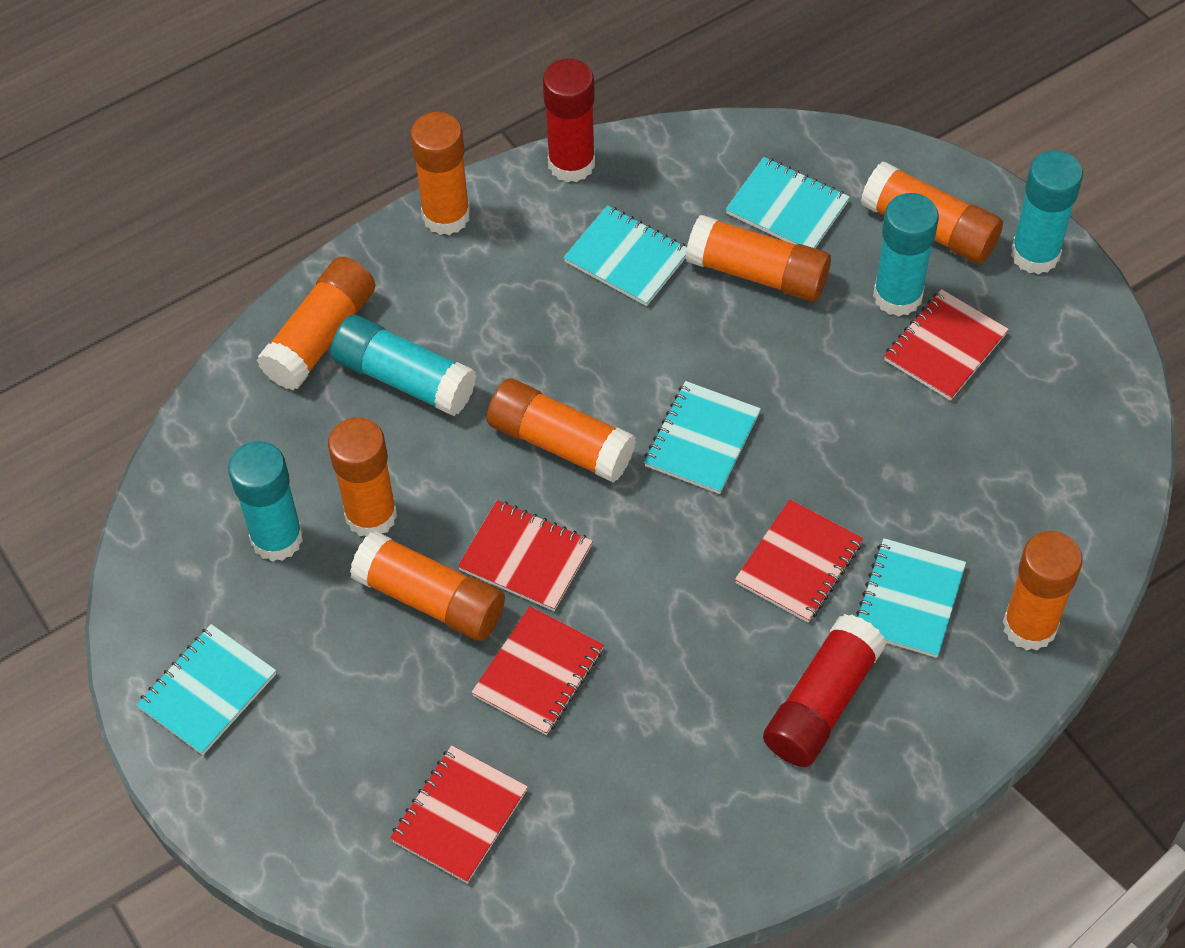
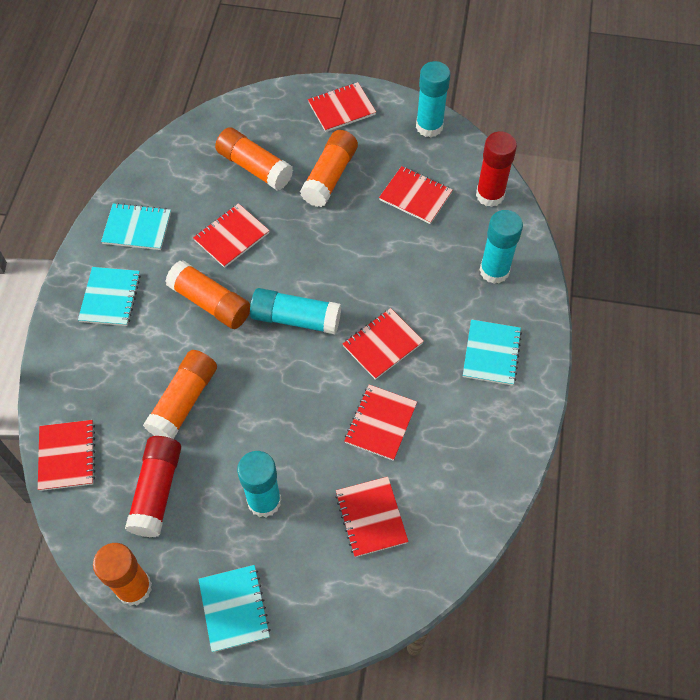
orange glue stick: [257,257,375,390] [328,417,397,537] [350,531,505,641] [410,112,470,235] [487,378,636,483] [685,215,831,302] [861,161,1003,264] [1003,531,1083,651] = 8 -> [93,543,152,606] [143,350,217,439] [165,260,250,329] [215,127,293,191] [300,130,358,207] = 5
red notebook: [390,745,528,883] [458,500,593,611] [471,606,604,735] [735,499,863,623] [884,289,1009,401] = 5 -> [38,420,95,491] [193,203,270,268] [308,82,376,132] [335,477,409,557] [343,308,424,380] [344,384,417,461] [379,166,453,224] = 7
turquoise notebook: [136,624,276,755] [564,205,687,306] [644,381,761,494] [726,157,850,248] [856,538,966,658] = 5 -> [78,267,141,326] [101,203,171,250] [199,565,271,652] [463,319,522,386] = 4

